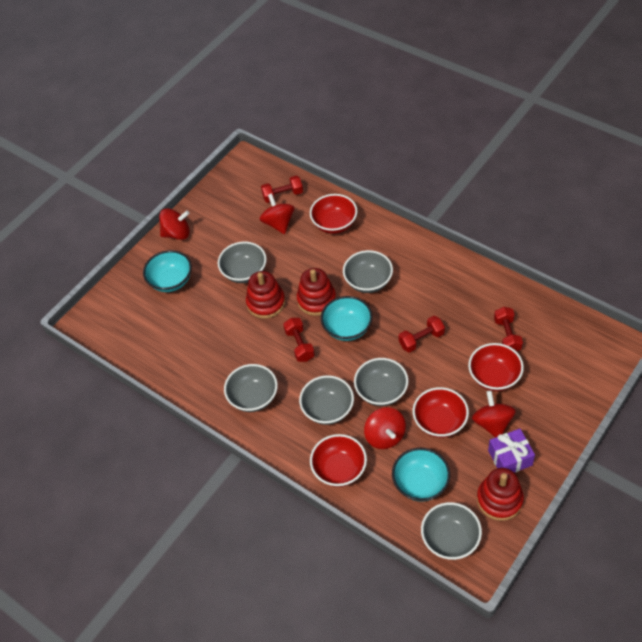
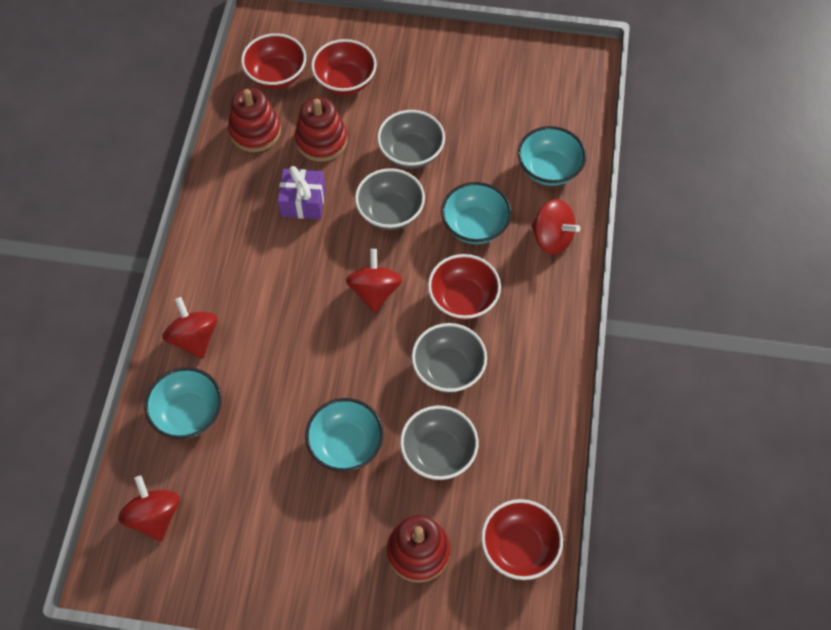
grey bowl: [218,242,267,283] [224,364,278,412] [299,375,354,425] [343,250,393,293] [354,358,408,406] [421,502,482,560] = 6 -> [355,168,425,230] [377,110,445,169] [400,406,478,480] [412,323,487,392] = 4
red dumbbell: [261,176,303,203] [283,318,315,362] [399,316,445,353] [494,307,523,352] = 4 -> none = 0
turquoise bowl: [143,250,192,292] [321,296,373,341] [392,448,450,502] = 3 -> [144,367,222,439] [305,398,383,472] [441,182,512,244] [518,126,586,186] = 4

